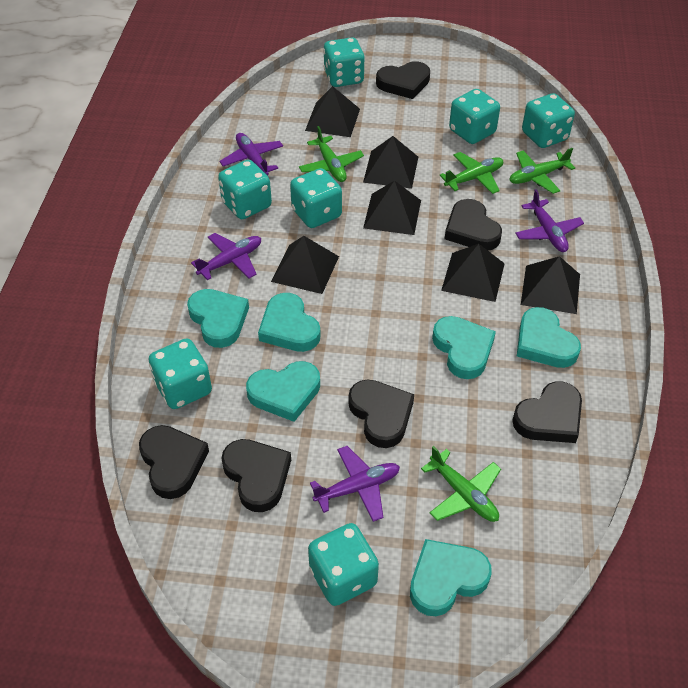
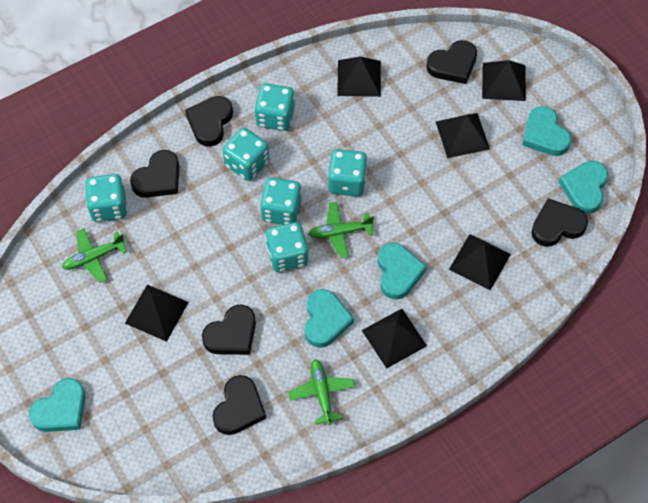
green plane: [299,126,364,182] [421,446,501,522] [439,152,503,194] [510,148,575,194] = 4 -> [62,229,127,283] [288,359,355,425] [308,202,374,258] = 3
purple plane: [191,233,261,280] [219,133,283,176] [310,446,400,522] [515,189,584,252] = 4 -> none = 0
turquoise dice: [148,339,212,409] [218,160,272,219] [290,168,342,228] [308,523,379,606] [323,37,365,87] [449,89,500,144] [522,93,575,148] = 7 -> [85,174,127,222] [223,128,269,181] [254,83,295,131] [260,178,302,225] [265,222,309,272] [328,149,368,196] = 6
turquoise heart: [187,289,249,348] [246,361,320,422] [258,293,321,352] [410,539,492,616] [432,316,496,379] [517,307,581,368] = 6 -> [29,378,86,432] [304,289,354,348] [378,243,427,300] [522,106,571,156] [559,161,608,214] = 5

